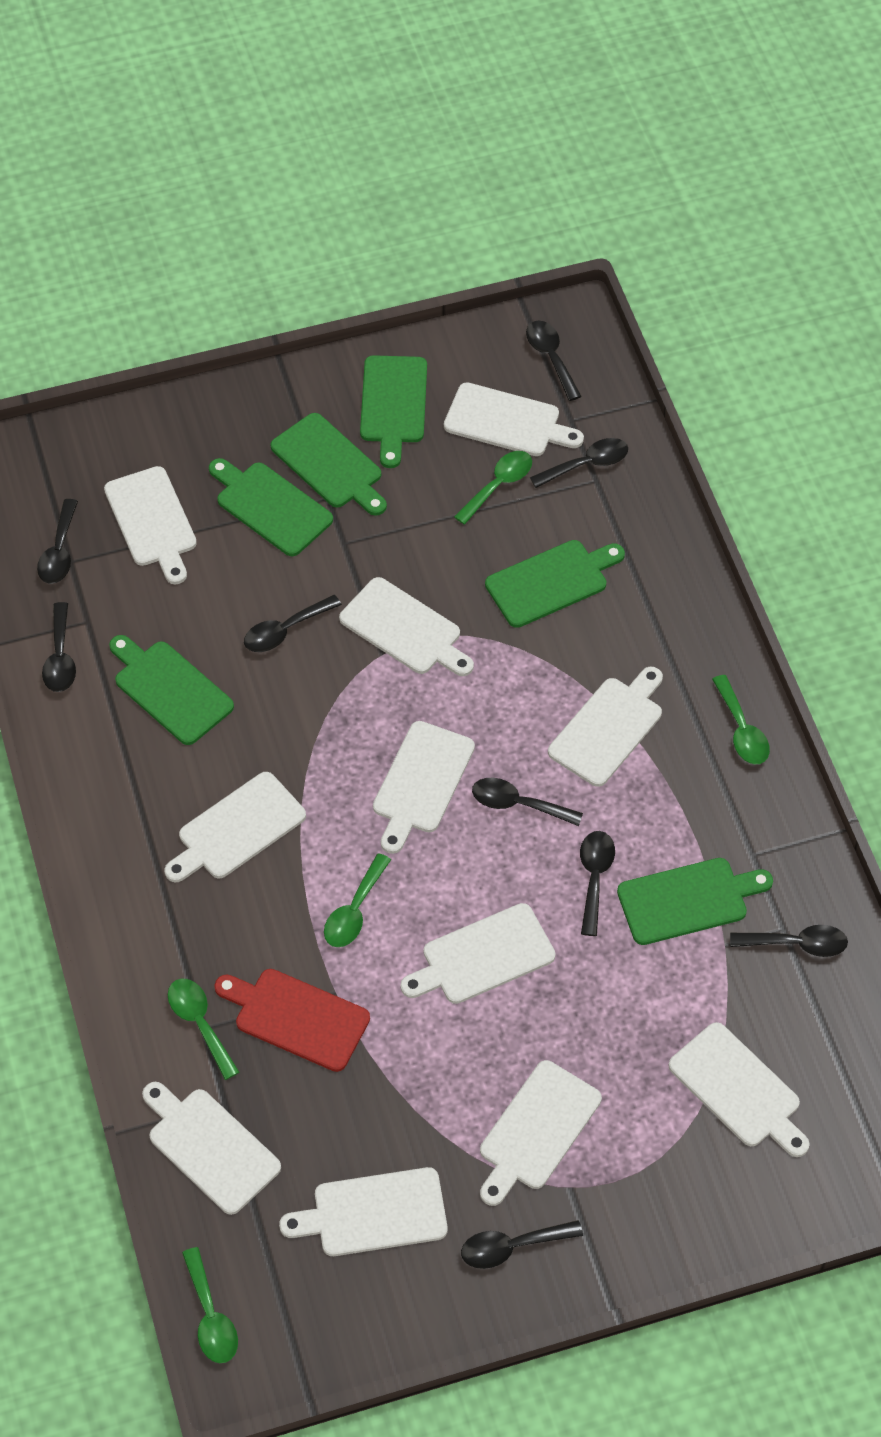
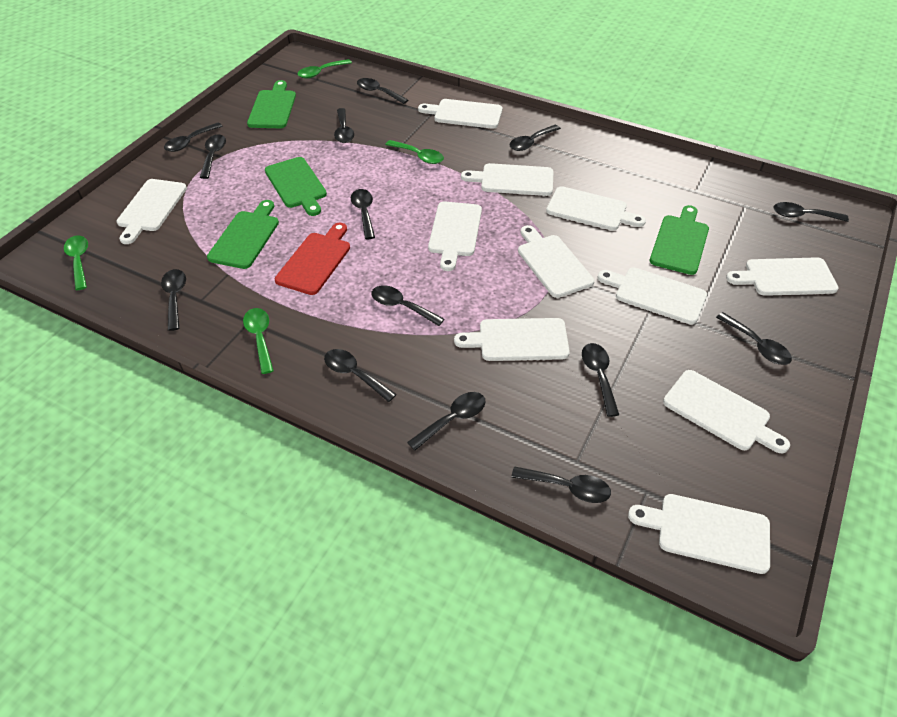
black spoon: [37,499,78,584] [42,602,76,692] [244,595,342,652] [461,1220,583,1269] [472,778,583,826] [526,321,582,401] [530,438,628,488] [580,831,615,936] [730,925,848,957] = 9 -> [161,269,186,331] [164,122,222,152] [200,134,226,179] [324,349,397,402] [334,108,354,143] [351,189,375,239] [357,78,408,104] [372,285,444,326] [407,392,486,451] [509,125,561,151] [511,466,611,503] [582,343,619,417] [716,312,792,365] [773,202,849,222] = 14
green cutting board: [109,635,234,745] [209,458,333,556] [270,413,387,516] [360,355,427,468] [485,540,625,628] [617,858,773,945] = 6 -> [207,200,279,269] [247,80,296,128] [265,157,327,216] [650,205,709,275] = 4
green spoon: [168,978,239,1080] [182,1247,238,1363] [324,853,391,947] [454,451,532,525] [712,675,770,764] = 5 -> [64,235,88,290] [243,308,274,374] [297,59,352,79] [385,140,444,164] = 4

